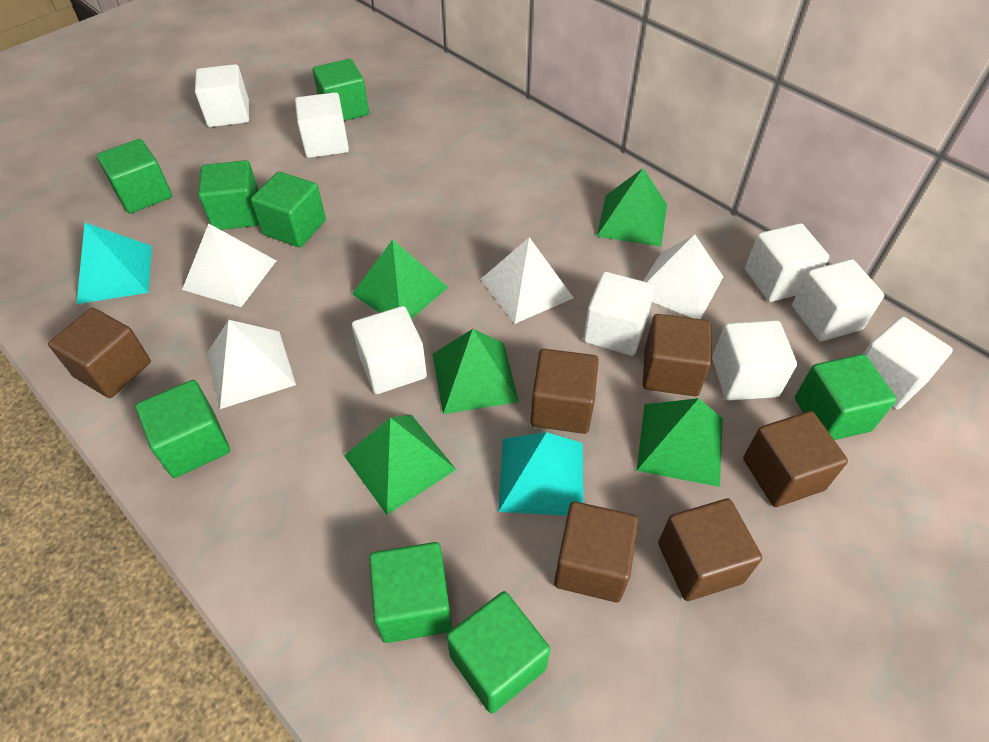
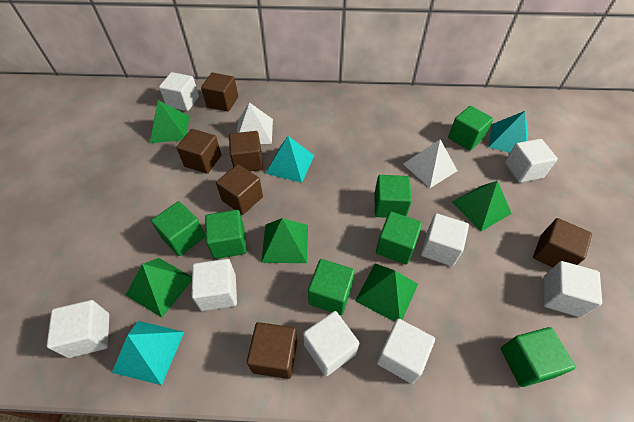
green cube: [96,139,172,213] [135,380,230,478] [198,160,259,230] [251,171,326,248] [313,59,369,121] [369,542,452,643] [446,591,550,713] [795,354,897,440] = 8 -> [151,202,205,256] [205,210,247,259] [308,259,355,315] [374,175,412,218] [376,212,422,265] [448,106,493,151] [501,327,576,387] = 7
turquoise pyramid: [77,223,152,304] [498,432,583,516] = 2 -> [112,321,184,385] [265,136,314,183] [488,111,528,153] = 3
white pyramid: [182,224,276,307] [207,320,296,409] [481,237,574,324] [643,234,723,319] = 4 -> [237,102,273,144] [403,139,457,188] = 2

